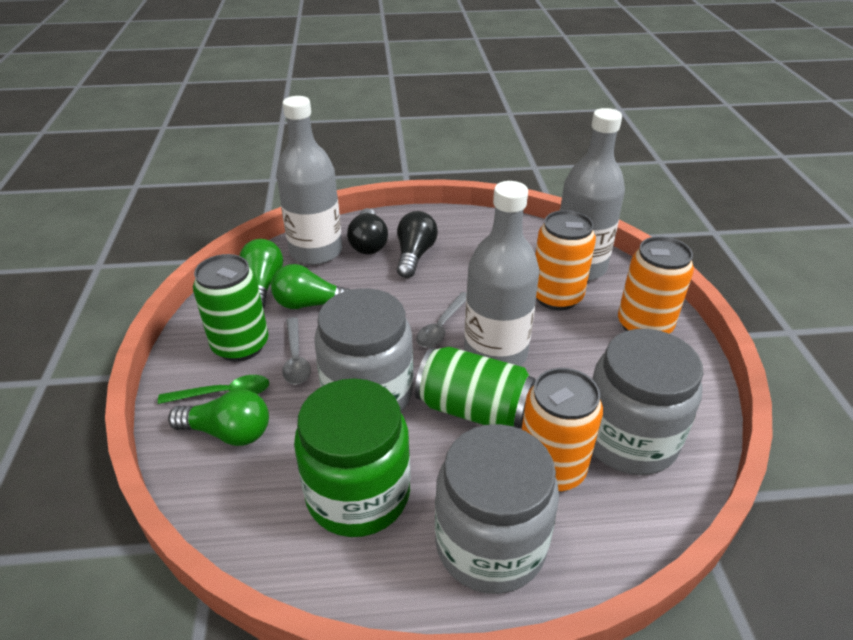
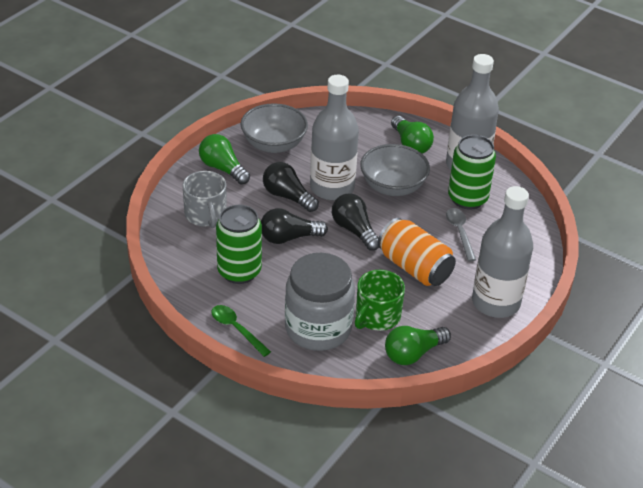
black light bulb: [347,208,388,254] [397,211,438,278] = 2 -> [261,208,328,244] [263,162,319,212] [332,193,379,251] = 3
green jar: [294,378,411,537] = 1 -> none = 0
green mug: none = 0 -> [355,270,405,331] = 1
grey bowl: none = 0 -> [240,103,308,153] [360,144,430,196] = 2
grey jar: [314,288,414,412] [435,424,559,594] [592,329,704,475] = 3 -> [285,253,355,351] = 1
grey mug: none = 0 -> [182,171,227,228] = 1
grey spoon: [282,317,311,384] [416,292,467,348] = 2 -> [446,208,476,262] = 1
orange can: [522,368,603,492] [536,210,596,310] [618,236,694,334] = 3 -> [378,218,456,286] = 1

